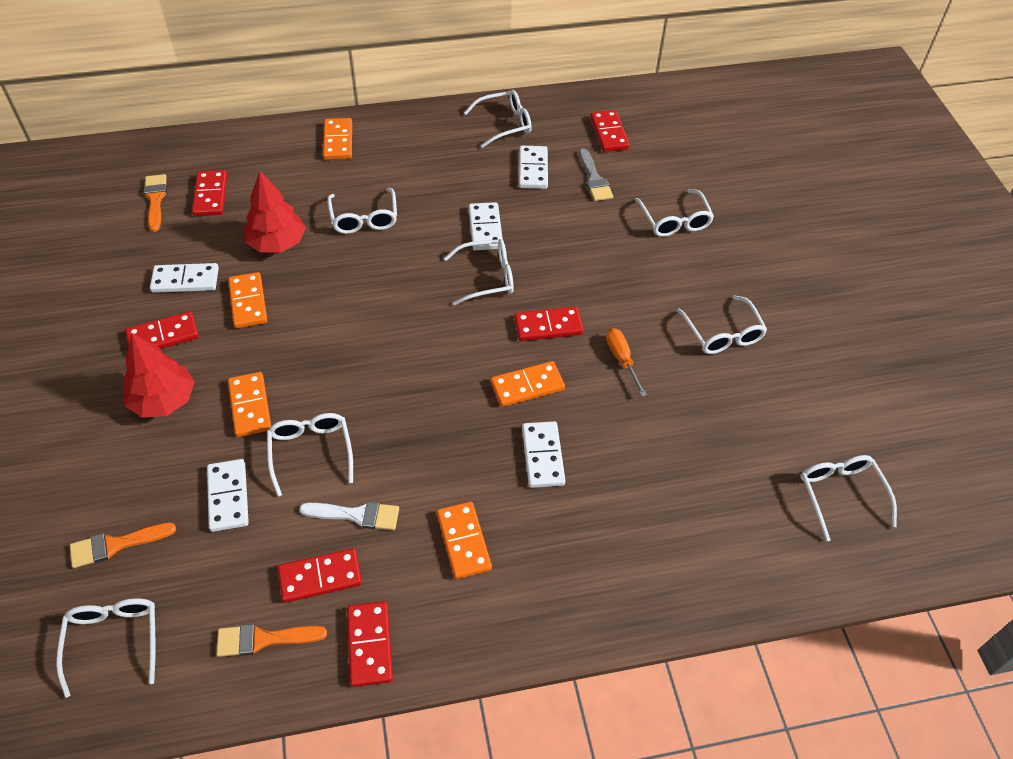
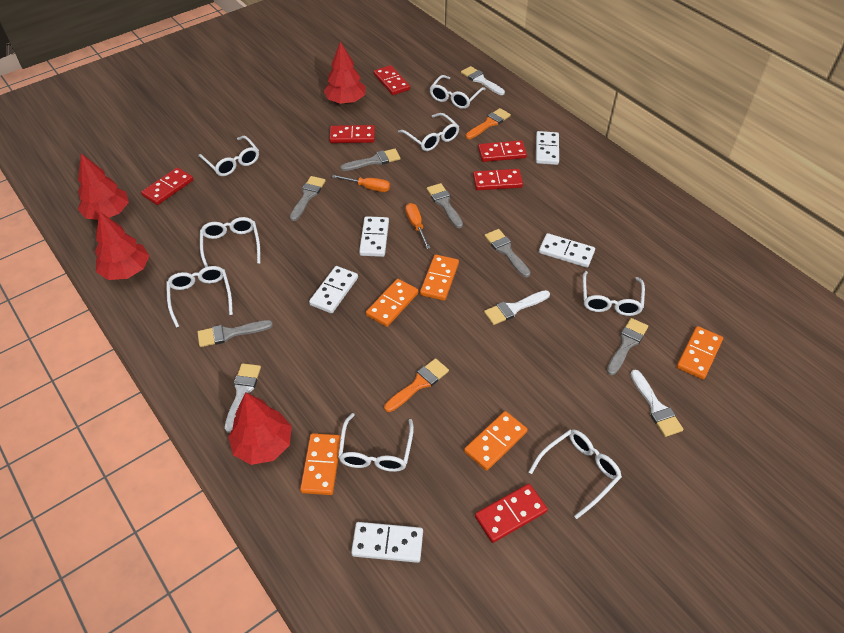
grey brush: [579,148,613,201] = 1 -> [197,320,273,347] [290,176,326,221] [340,149,401,171] [427,183,463,228] [484,229,531,277] [607,318,648,375] = 6
orange brush: [70,522,176,568] [144,174,167,232] [216,624,327,657] = 3 -> [384,358,449,412] [465,108,511,139] = 2
orange screwdriver: [606,328,647,397] = 1 -> [332,175,390,192] [405,203,430,249] = 2
red tree: [123,333,195,418] [244,171,306,253] = 2 -> [78,153,129,220] [95,211,149,280] [228,392,292,465] [324,41,366,104] = 4
white brush: [299,502,399,530] = 1 -> [225,363,261,433] [461,66,505,95] [484,290,550,325] [630,370,684,437] = 4

